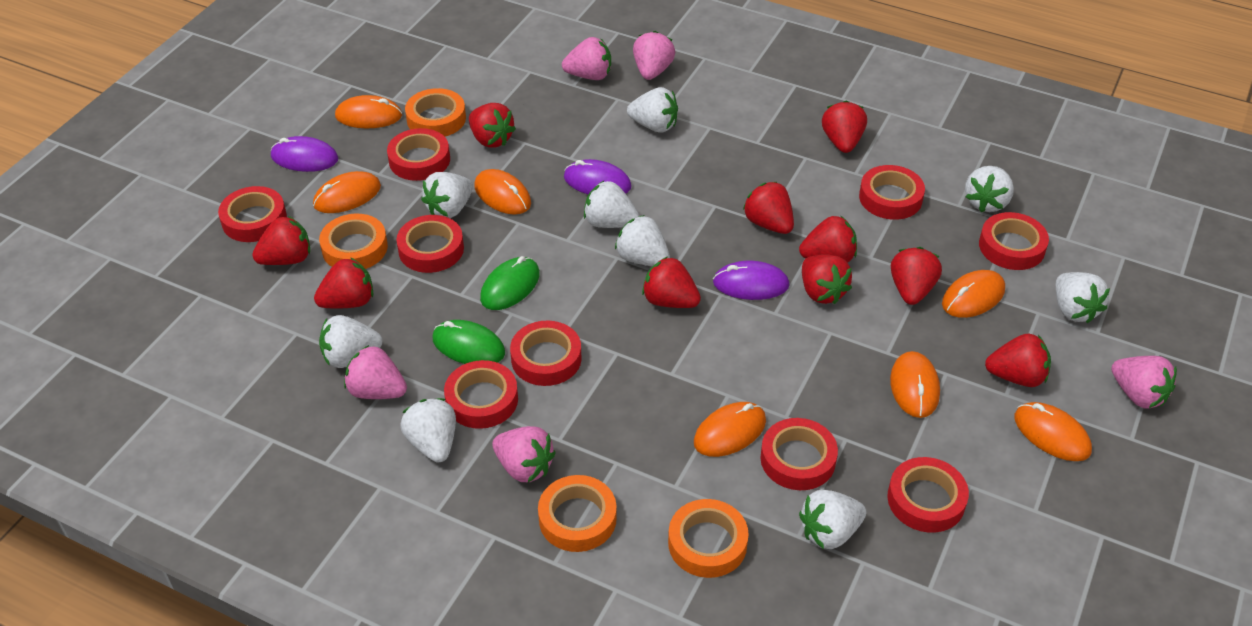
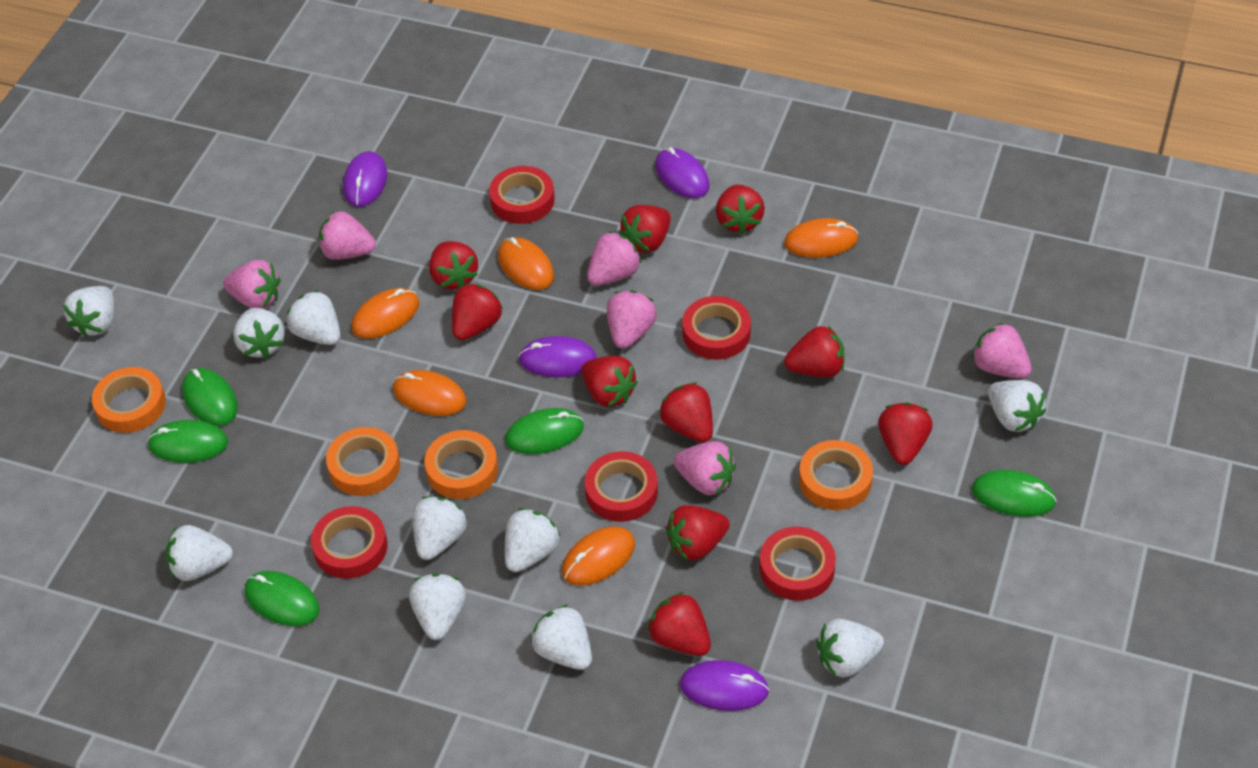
green mouse: [432,320,505,364] [480,256,540,310] = 2 -> [147,420,228,463] [182,368,238,426] [245,571,319,626] [505,408,584,454] [972,470,1057,517] = 5
orange mouse: [313,171,381,213] [335,95,402,128] [474,169,531,215] [694,402,766,457] [890,351,940,418] [942,270,1005,318] [1014,402,1092,461] = 7 -> [352,288,419,339] [393,370,467,416] [498,237,554,290] [562,526,635,586] [784,218,859,258] = 5
pink strawberry: [344,345,407,399] [492,426,556,482] [562,37,611,80] [633,31,675,80] [1111,356,1177,409] = 5 -> [223,260,281,309] [319,211,376,260] [587,231,641,285] [607,290,657,349] [674,441,736,495] [972,323,1032,379] = 6
purple mouse: [271,136,339,172] [564,159,632,194] [713,261,790,300] = 3 -> [343,151,387,207] [518,336,597,377] [655,147,709,198] [680,660,769,711] = 4
red tape: [218,186,287,242] [387,128,450,181] [396,215,464,273] [444,360,518,429] [510,321,582,386] [760,418,838,490] [859,165,925,220] [887,457,969,533] [979,212,1049,270] = 9 -> [311,506,388,579] [489,166,555,224] [585,451,658,522] [682,296,751,360] [760,527,836,601] = 5
white strawberry: [319,315,382,368] [400,398,456,462] [421,172,473,218] [584,181,639,228] [615,215,670,266] [627,87,678,133] [799,490,866,549] [965,166,1014,212] [1056,272,1110,323] = 9 -> [63,286,114,337] [165,525,233,581] [233,308,285,358] [287,290,340,345] [409,573,466,640] [413,496,467,560] [505,508,560,572] [531,605,592,670] [816,618,884,678] [988,380,1046,432] = 10

